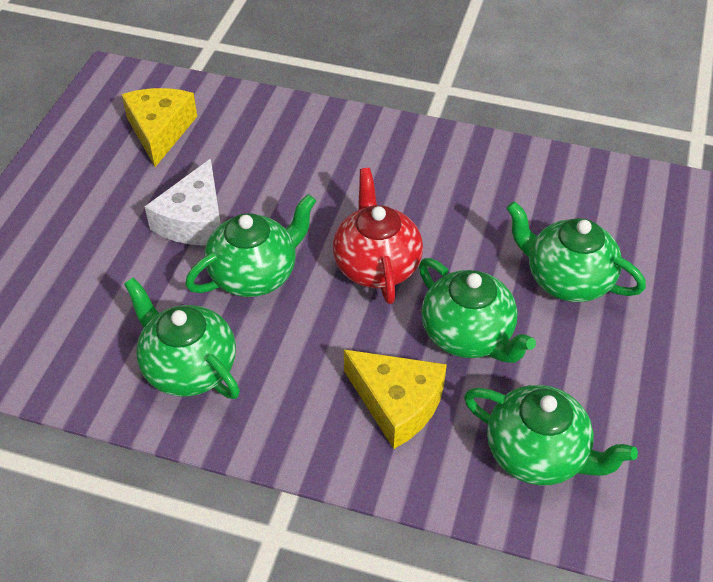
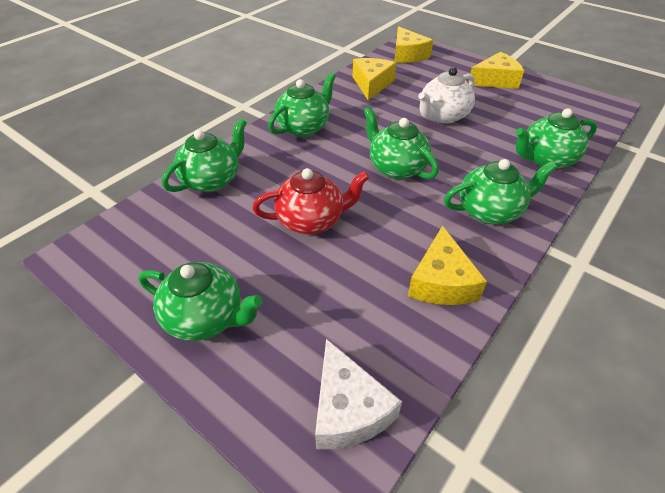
green teapot: [124,277,240,399] [185,194,316,297] [419,258,536,363] [464,385,638,486] [506,201,646,302] = 5 -> [138,262,262,341] [162,118,247,192] [268,73,336,137] [364,107,439,179] [444,159,557,224] [516,108,597,169] = 6
white teapot: none = 0 -> [418,67,475,123] = 1
yellow cheese: [121,88,197,167] [344,350,447,449] = 2 -> [353,58,396,100] [394,26,433,63] [408,225,487,305] [468,52,524,89] = 4

